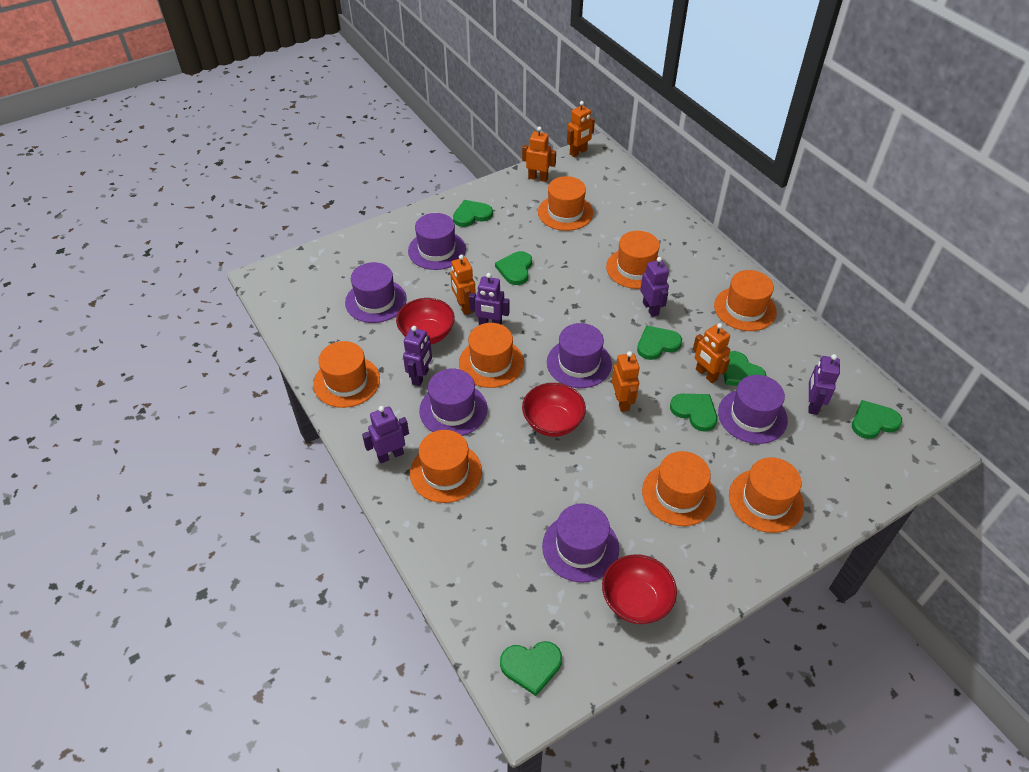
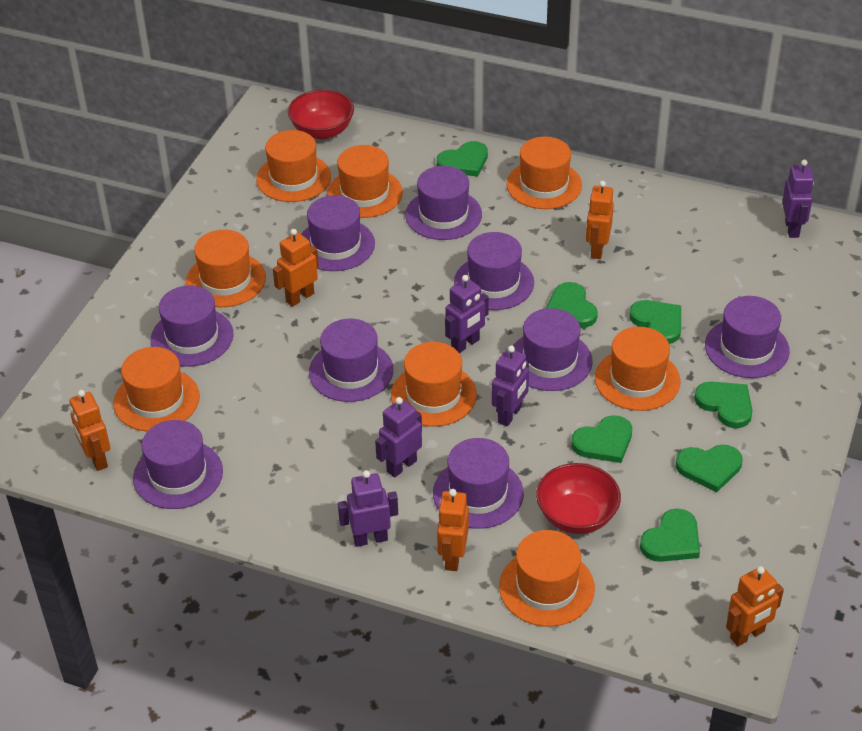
purple hat: [345,262,407,323] [408,213,466,270] [419,369,487,436] [542,504,619,583] [547,323,612,388] [718,375,788,444] = 6 -> [133,420,223,509] [151,285,234,367] [301,195,375,271] [309,319,393,402] [405,166,482,240] [433,438,524,529] [454,232,534,310] [513,308,592,391] [705,296,790,378] = 9
red bowl: [396,298,455,344] [522,383,586,437] [602,554,677,624] = 3 -> [288,90,354,139] [536,463,621,534] = 2

